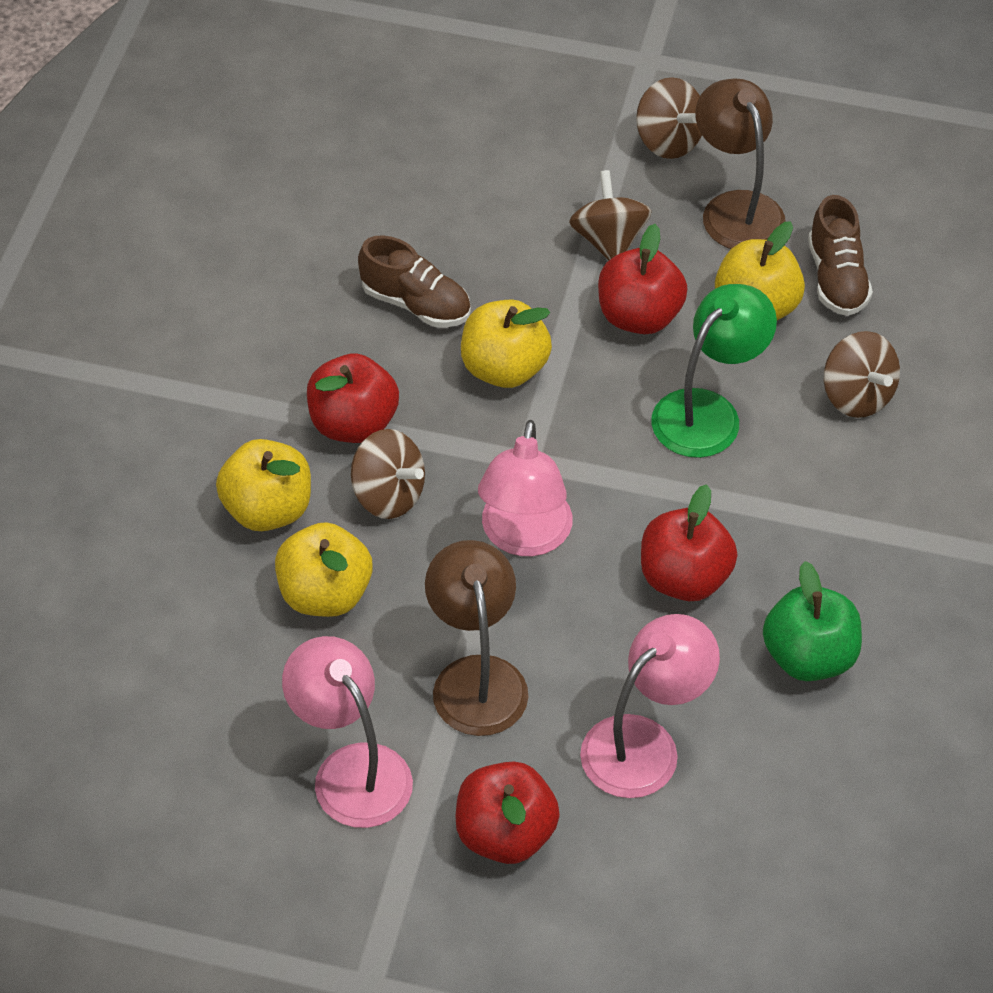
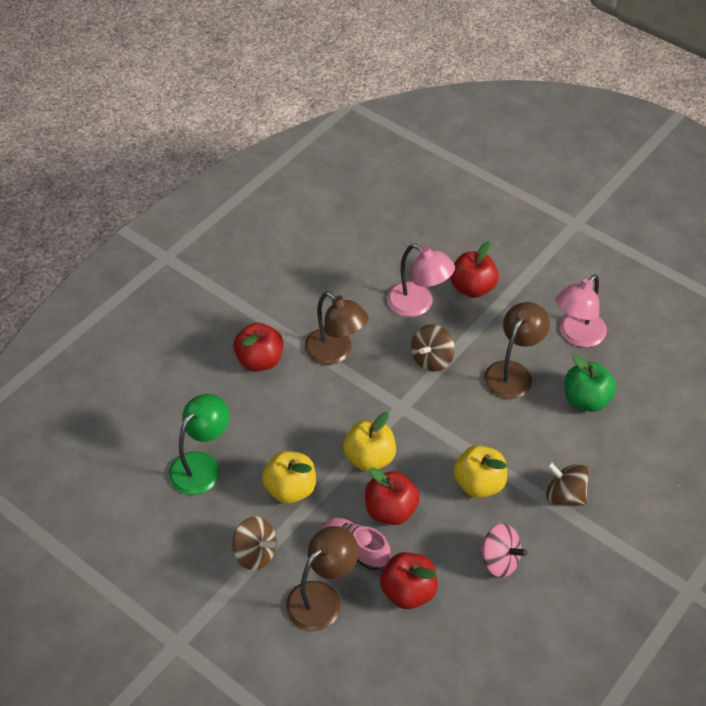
brown lamp: [425,540,528,736] [695,79,785,249] = 2 -> [285,526,359,631] [304,292,369,365] [484,302,550,399] = 3
brown shoe: [358,235,471,327] [808,195,873,316] = 2 -> none = 0
brown spinning top: [351,429,425,519] [569,170,652,260] [636,77,702,159] [824,331,900,418] = 4 -> [233,516,276,570] [411,324,455,372] [546,462,589,506] = 3
pink lamp: [282,636,413,828] [478,420,573,556] [580,614,720,798] = 3 -> [387,244,455,317] [555,274,607,347] = 2
pink shoe: none = 0 -> [322,518,391,570] = 1
pink spinning top: none = 0 -> [478,524,527,578] = 1
yellow apple: [216,439,311,531] [275,522,373,617] [461,300,552,388] [715,221,805,320] = 4 -> [262,451,316,504] [343,412,396,472] [453,445,507,498] = 3

